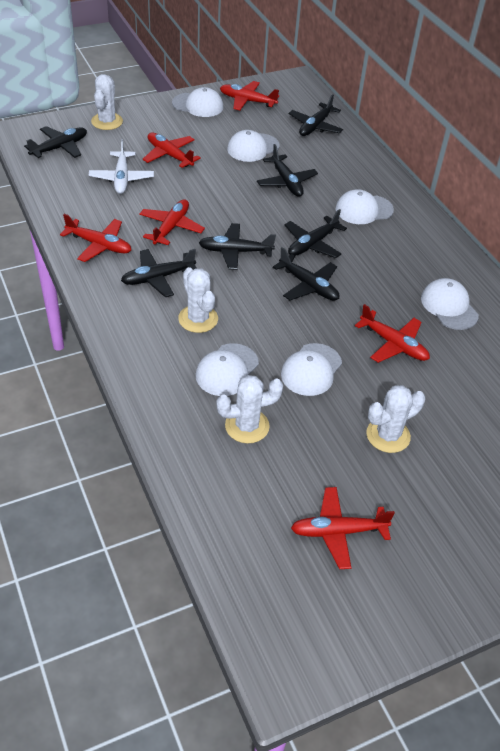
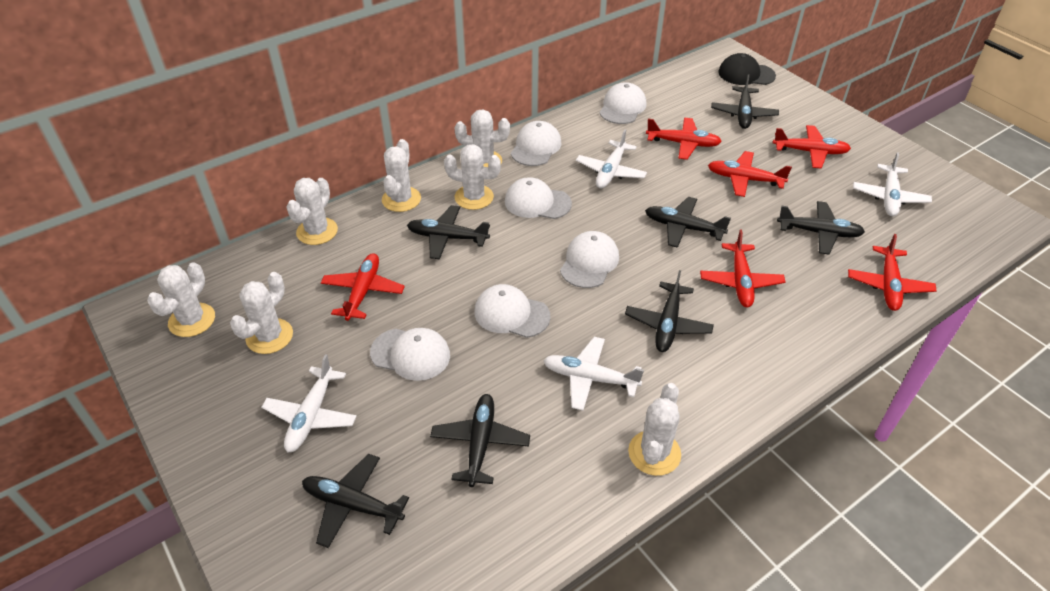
black cap: none = 0 -> [718,53,776,85] = 1
white cactus: [91,74,123,130] [178,267,218,333] [216,375,283,444] [366,385,425,453] = 4 -> [147,262,215,337] [230,272,293,354] [286,178,338,245] [382,139,421,212] [444,144,501,210] [455,109,510,167] [628,383,681,476] = 7
white plane: [89,139,154,194] = 1 -> [261,354,357,453] [543,337,644,411] [576,129,647,188] [853,152,932,216] = 4

